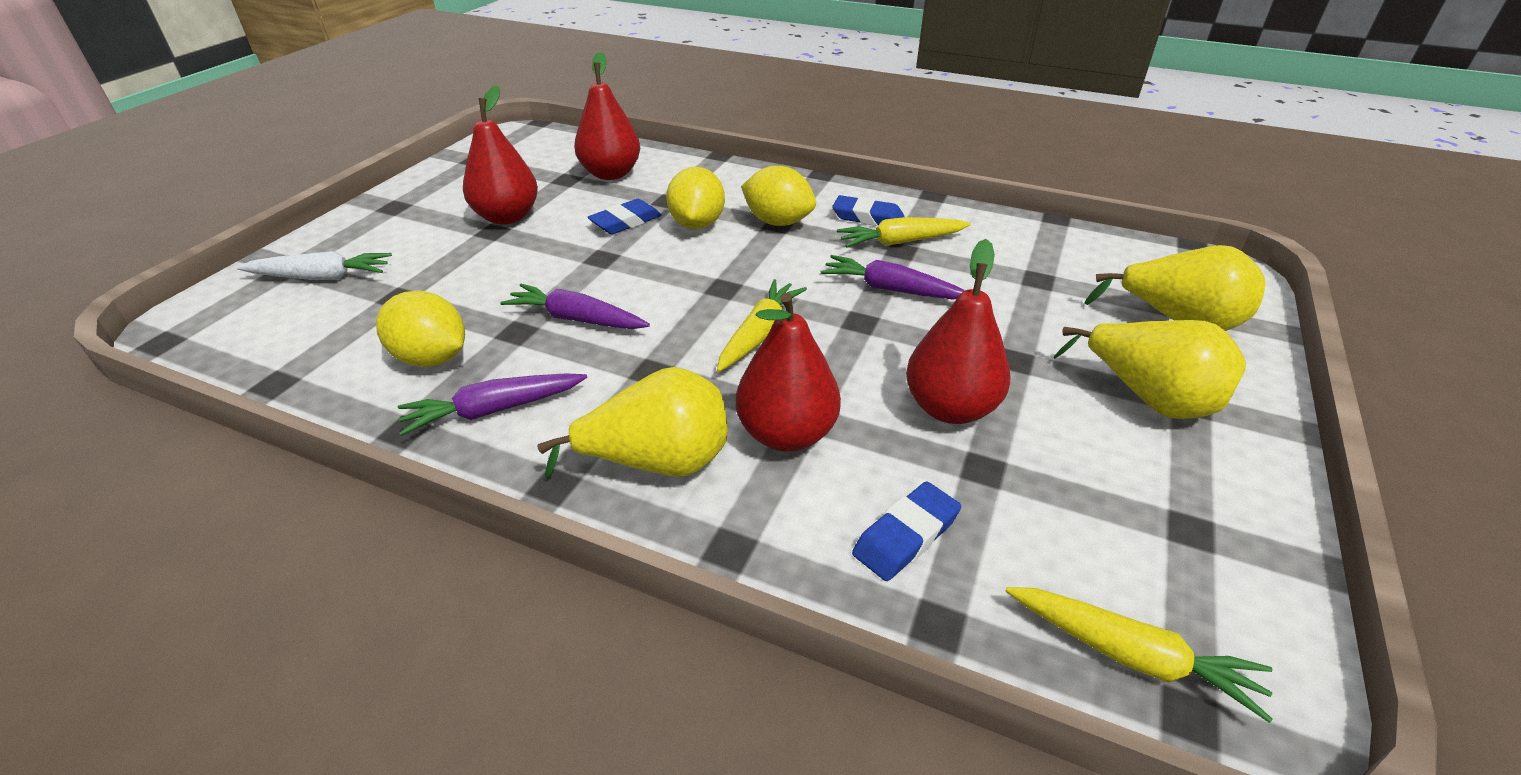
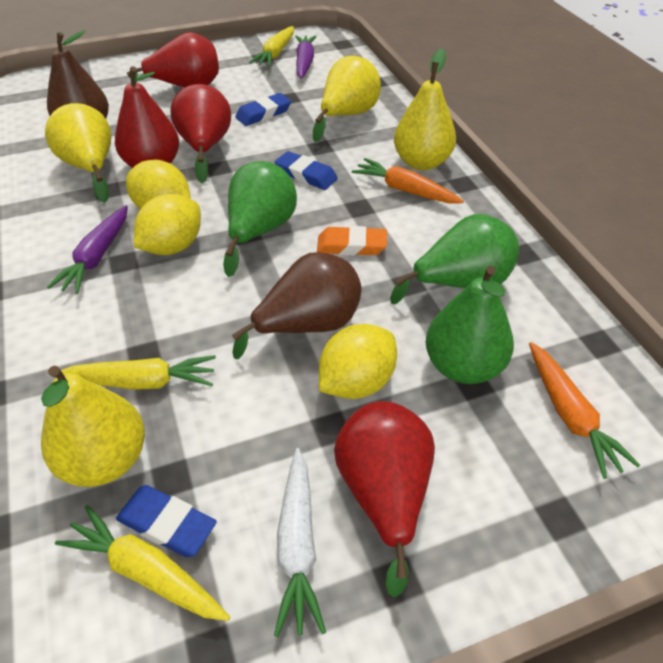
brown pear: none = 0 -> [47,30,109,119] [232,252,362,359] = 2
green pear: none = 0 -> [223,161,297,277] [390,214,519,304] [425,266,514,384] = 3
orange carrot: none = 0 -> [352,158,464,204] [529,342,640,479] = 2
orange eraser: none = 0 -> [317,226,387,256] = 1
purple carrot: [398,373,587,436] [500,284,650,329] [821,255,965,300] = 3 -> [47,206,128,294] [295,35,317,79] = 2
yellow pear: [537,367,728,479] [1054,320,1246,419] [1084,245,1265,331] = 3 -> [41,366,145,487] [45,103,111,203] [313,56,381,142] [394,49,456,170] = 4

